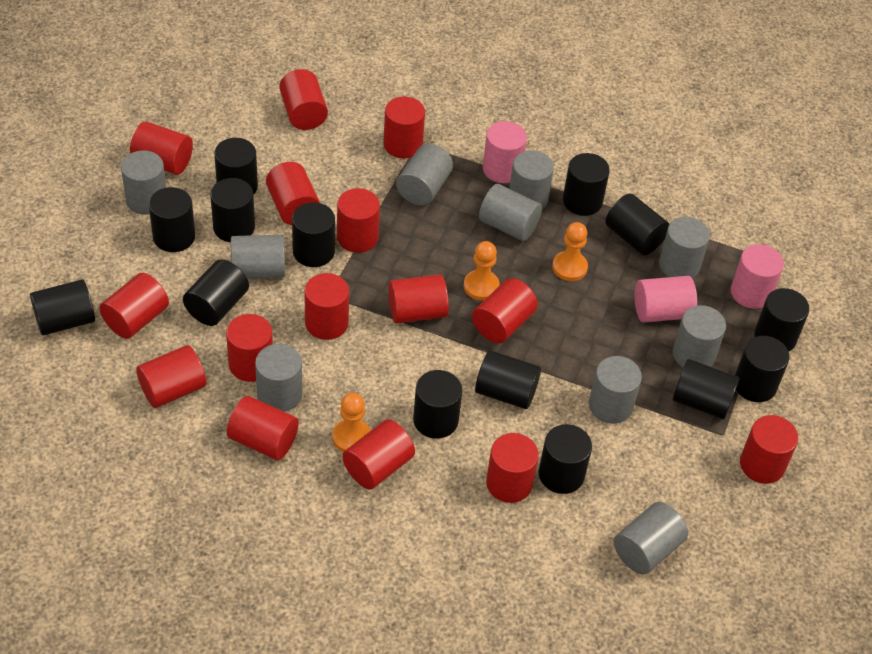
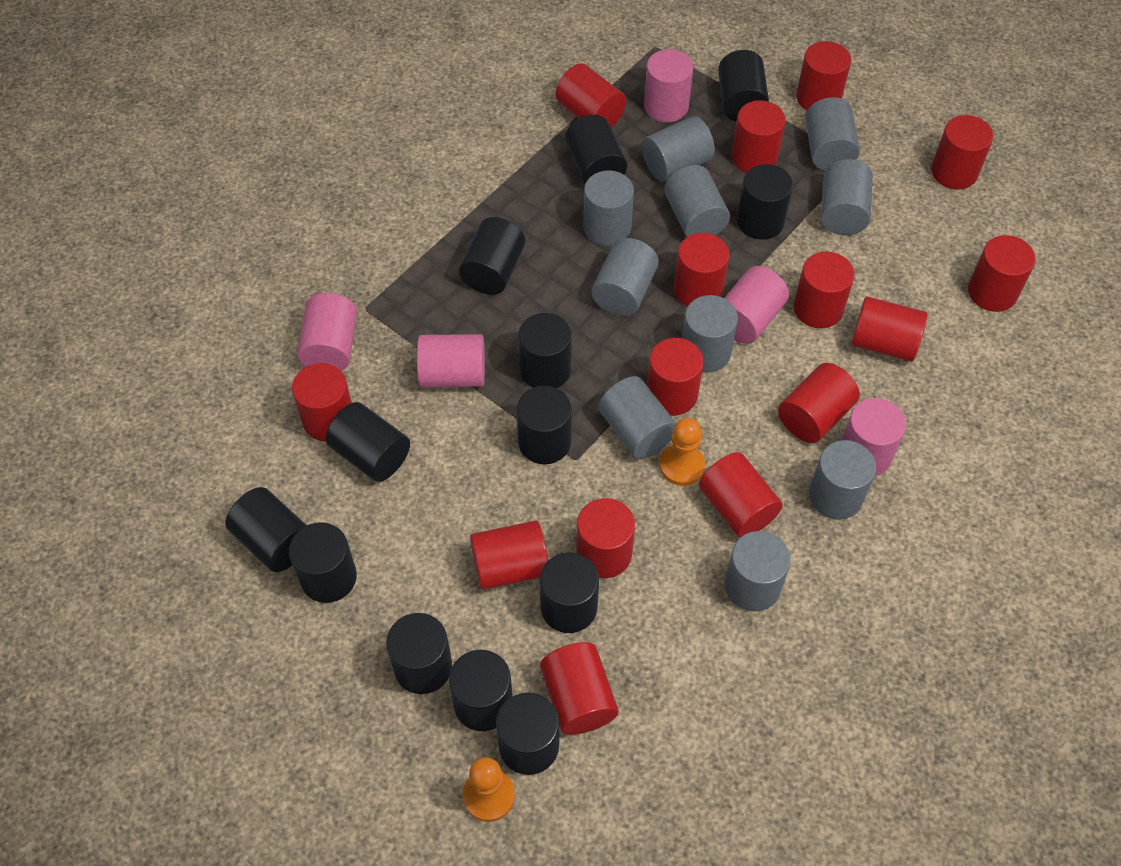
black cylinder: [30,279,95,336] [149,187,195,252] [183,259,249,326] [210,178,255,242] [214,138,258,195] [292,202,335,267] [413,370,462,439] [475,350,541,409] [539,424,592,494] [563,153,610,216] [606,194,669,255] [673,359,740,419] [735,336,789,402] [754,288,809,352] = 14 -> [225,487,307,572] [289,522,357,603] [326,402,410,482] [386,613,452,694] [449,650,513,731] [459,217,525,295] [496,693,559,775] [516,386,572,464] [518,313,572,388] [540,553,599,633] [565,115,627,184] [718,50,769,122] [737,164,793,239] = 13
orange pawn: [332,393,371,452] [464,241,500,301] [552,222,588,281] = 3 -> [463,757,515,822] [659,418,705,486] = 2
pink cylinder: [483,121,527,183] [635,276,697,323] [731,244,784,309] = 3 -> [297,293,357,371] [417,334,485,387] [644,49,693,122] [724,266,789,344] [842,398,906,476] = 5

